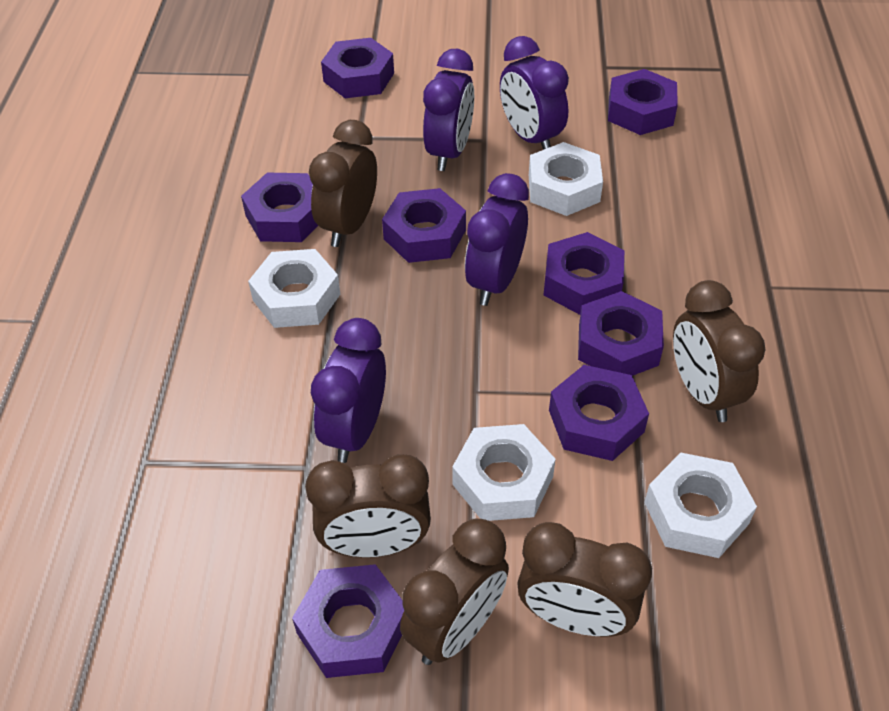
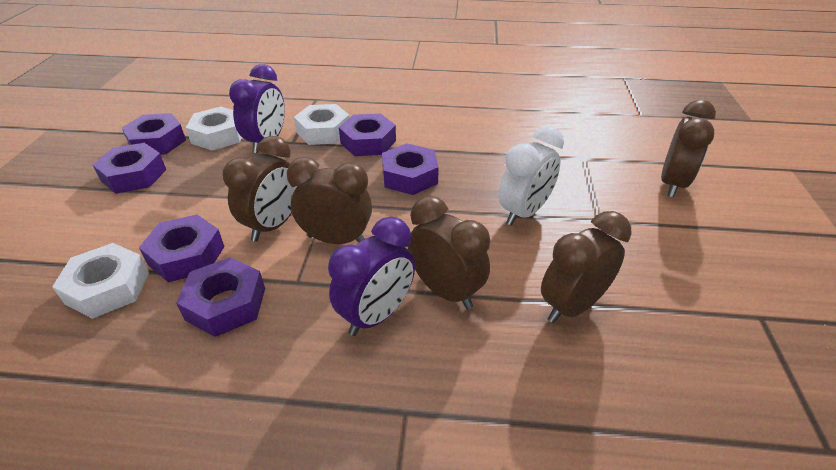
purple clock: [311,318,386,463] [423,48,474,171] [465,173,529,306] [500,36,569,150] = 4 -> [229,64,285,153] [328,217,415,336] = 2
purple nut: [241,173,318,242] [292,564,404,678] [321,38,394,98] [382,188,466,263] [544,232,624,315] [549,365,649,461] [578,291,664,376] [608,69,678,135] = 8 -> [93,143,166,194] [122,113,186,155] [139,214,225,282] [176,257,265,337] [339,113,396,156] [382,143,439,195] = 6
white clock: none = 0 -> [498,126,564,226] = 1
white nut: [248,249,340,328] [452,424,556,521] [529,142,603,216] [644,453,757,558] = 4 -> [52,243,149,319] [186,106,242,151] [294,104,350,145] = 3

